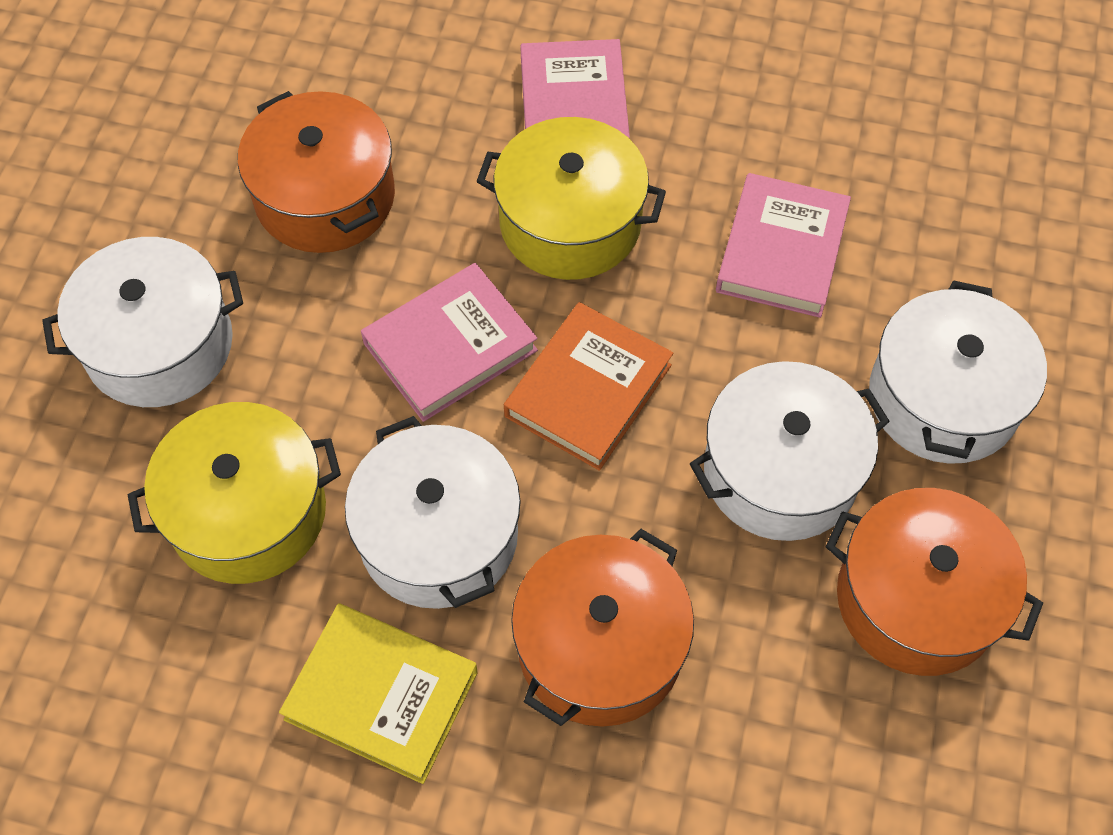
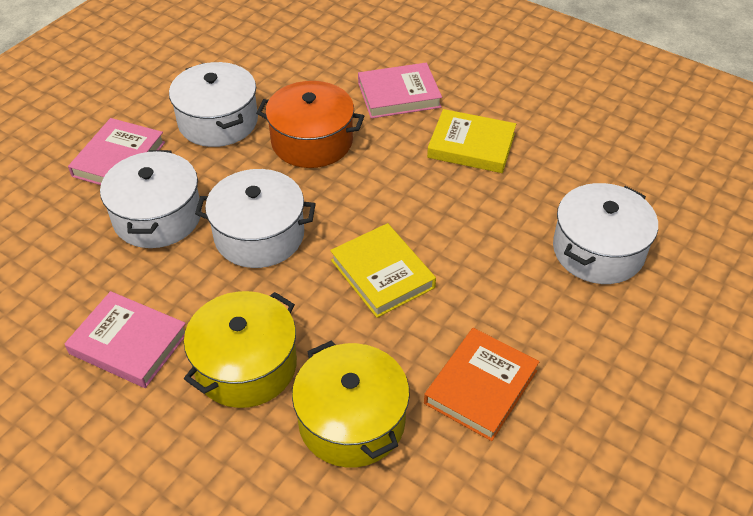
orange pot: [238,91,395,253] [511,529,694,727] [825,488,1043,676] = 3 -> [256,81,364,168] = 1
yellow book: [279,603,478,784] = 1 -> [330,223,436,318] [427,109,516,173] = 2

